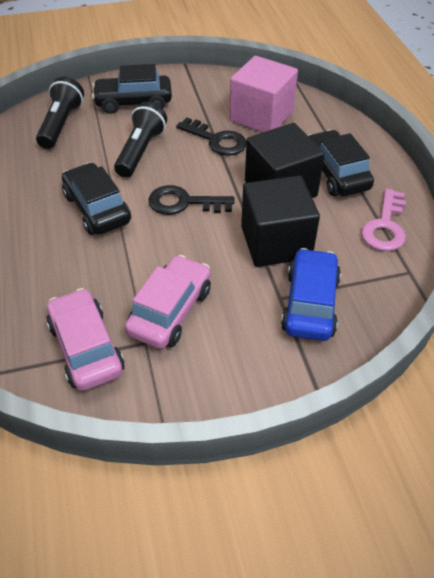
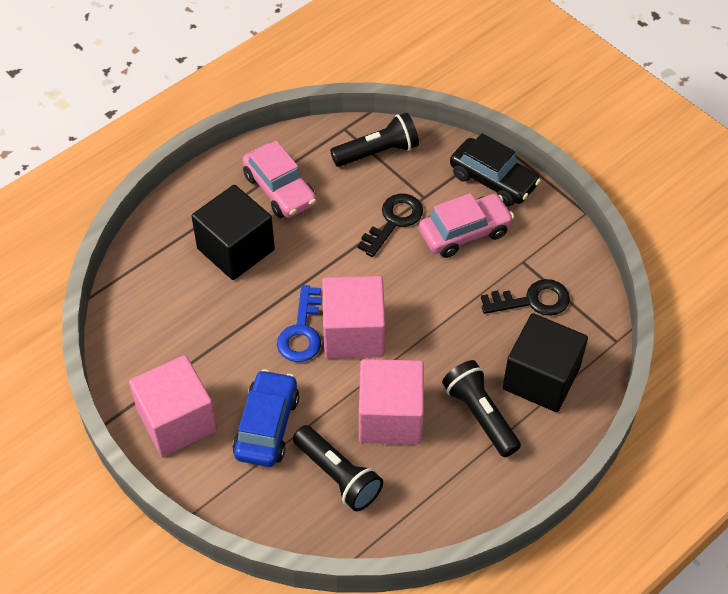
black car: [62,163,131,235] [92,64,172,114] [308,130,374,196] = 3 -> [450,133,541,206] = 1
black flashlight: [36,77,84,149] [114,102,167,177] = 2 -> [293,425,383,511] [330,113,419,167] [442,360,521,457] = 3
blue key: none = 0 -> [277,285,322,362] = 1
pink cube: [230,56,298,133] = 1 -> [129,355,217,457] [322,276,385,359] [359,359,424,444] = 3
pink key: [361,189,406,251] = 1 -> none = 0

